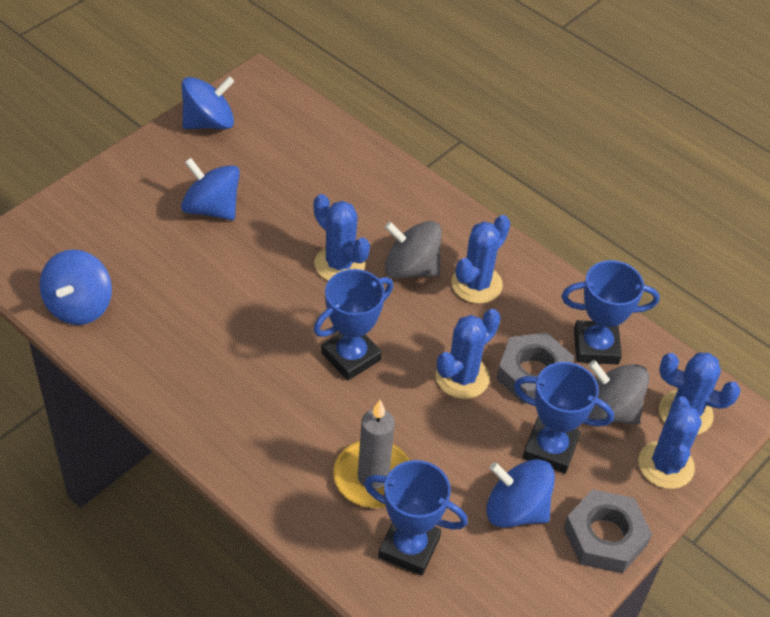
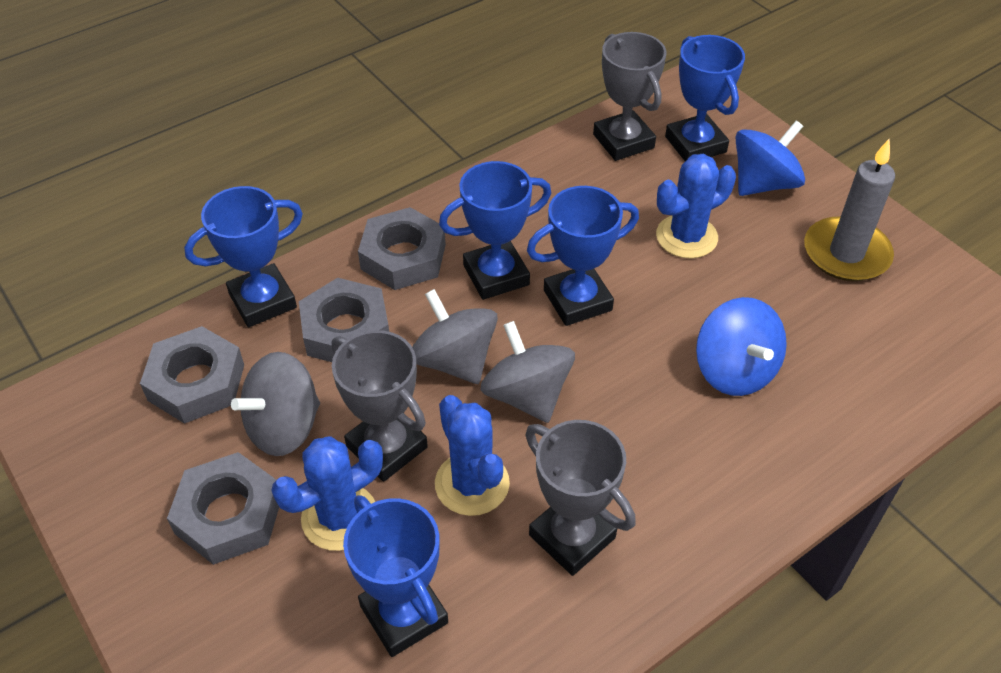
blue cactus: [313,194,370,281] [436,309,500,399] [452,215,510,304] [638,396,702,489] [659,353,741,435] = 5 -> [272,436,383,551] [435,395,510,516] [656,154,736,259] = 3
blue spinning top: [40,250,112,325] [181,158,240,220] [182,76,234,129] [486,459,555,528] = 4 -> [696,297,787,396] [736,121,805,196] = 2
blue trophy: [314,269,393,381] [364,460,468,575] [514,362,614,474] [561,260,660,364] = 4 -> [184,186,303,327] [343,495,448,657] [439,161,551,300] [527,186,639,326] [665,35,745,161] = 5
grey nut: [496,332,574,404] [564,489,652,574] = 2 -> [140,326,244,424] [167,452,279,565] [299,278,389,362] [358,207,446,290] = 4
grey spinning top: [385,221,442,278] [587,360,649,425] = 2 -> [231,352,320,456] [412,289,498,384] [480,321,575,423] = 3
grey trophy: none = 0 -> [332,330,428,482] [525,420,636,576] [593,32,666,161] = 3

